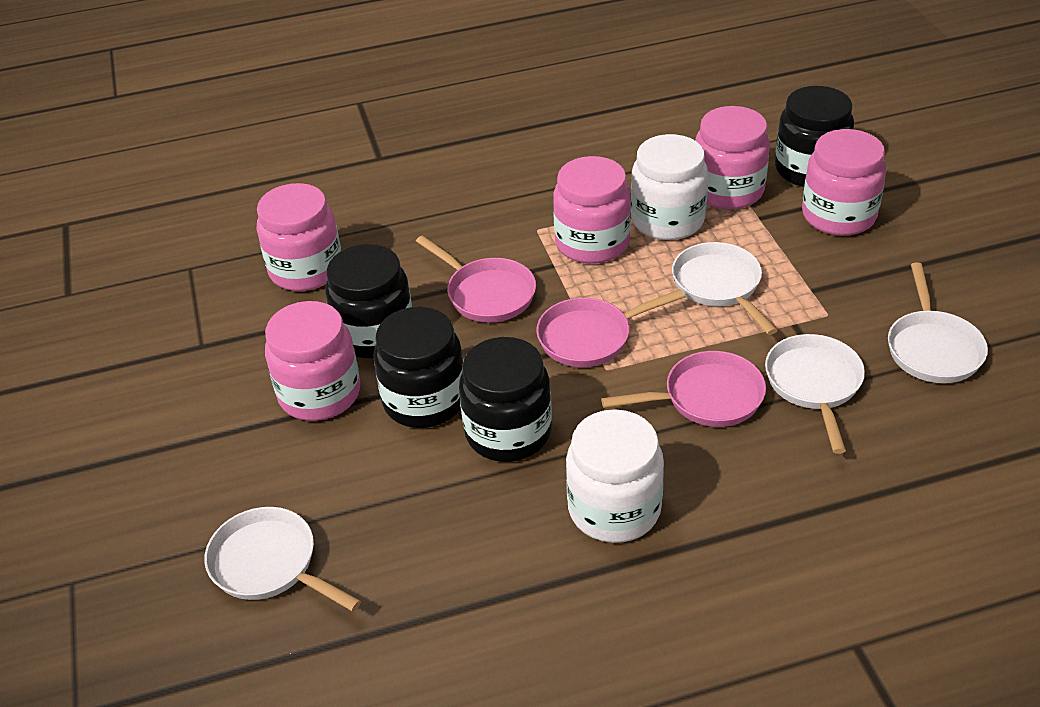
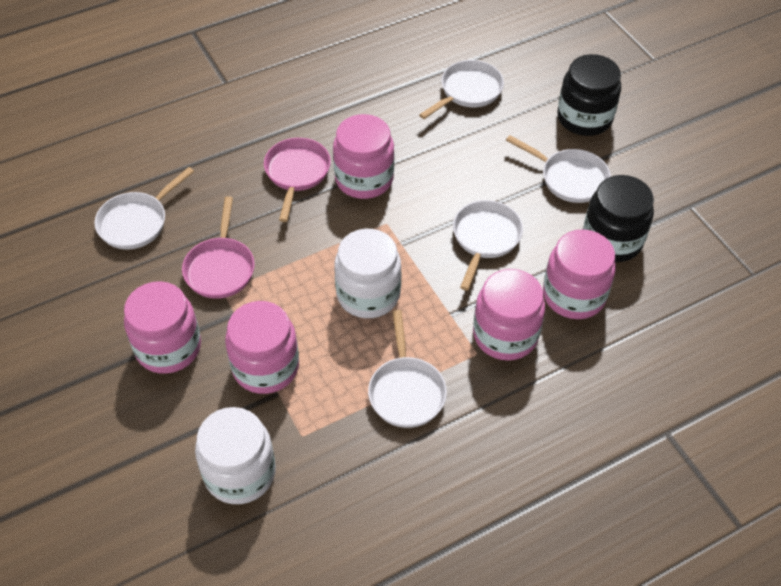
black jar: [325,244,412,358] [373,307,463,428] [459,337,552,462] [775,86,854,187] = 4 -> [557,54,621,136] [583,175,654,262] = 2
pink pan: [416,235,536,323] [536,289,685,367] [601,351,766,427] = 3 -> [182,196,255,299] [264,138,331,222] = 2
white pan: [204,507,361,611] [672,242,778,335] [765,334,865,454] [888,263,988,383] = 4 -> [94,167,194,249] [368,310,447,428] [419,60,504,119] [453,200,523,291] [506,135,611,203] = 5

